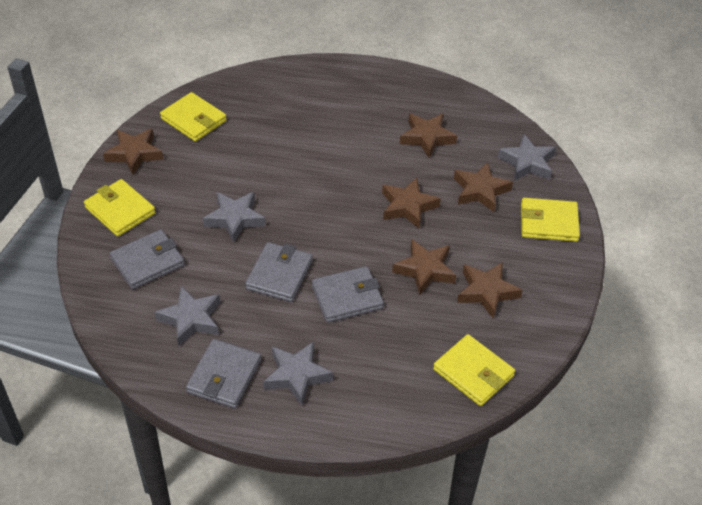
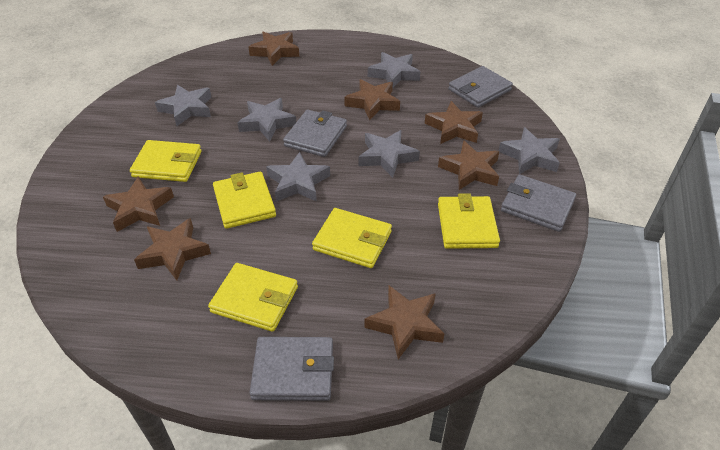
brown star: [103,128,164,175] [382,178,441,229] [392,239,456,295] [400,113,457,158] [454,162,513,212] [457,262,523,319] = 6 -> [103,177,174,232] [134,218,211,281] [249,31,299,66] [344,79,400,120] [364,286,444,359] [425,101,483,144] [438,140,499,190] = 7
grey star: [155,286,220,347] [203,192,265,243] [263,342,333,406] [498,134,556,181] = 4 -> [155,85,211,126] [237,98,296,142] [266,152,330,202] [359,130,420,178] [368,52,420,89] [499,127,560,174] = 6
yellow wallet: [84,179,156,237] [160,92,227,142] [433,334,515,406] [521,198,580,242] = 4 -> [130,140,201,182] [208,263,298,332] [213,172,276,229] [312,208,392,268] [438,193,500,249] = 5

